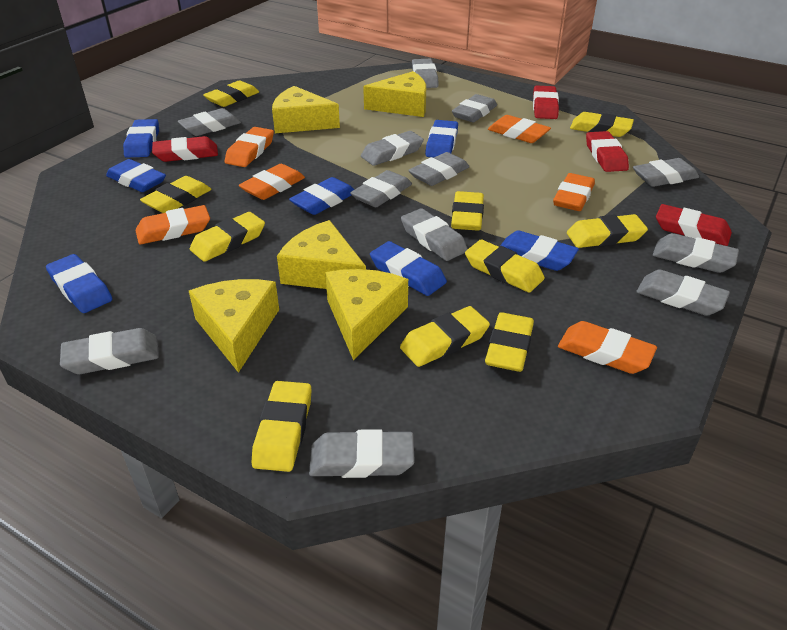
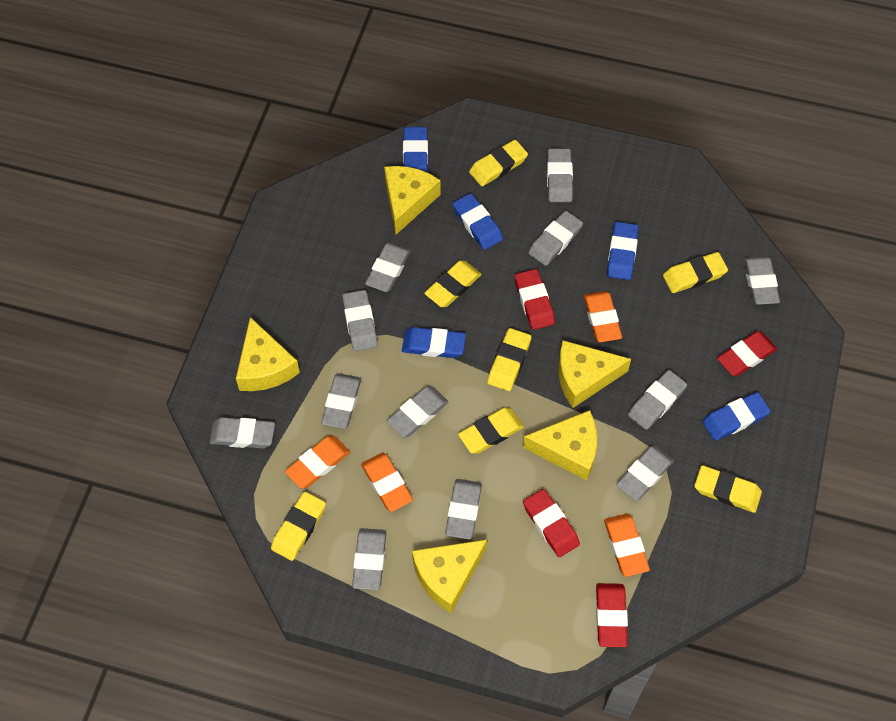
blue eraser: [46,254,112,313] [106,159,166,192] [123,119,159,158] [289,177,355,215] [370,241,447,296] [425,120,458,158] [500,230,579,271] = 7 -> [402,327,466,358] [403,127,428,172] [452,193,503,250] [607,222,638,280] [702,392,771,441] = 5
orange eraser: [135,205,210,244] [225,127,274,167] [239,164,305,200] [488,115,551,143] [553,173,595,211] [558,321,657,374] = 6 -> [285,436,350,488] [361,453,413,512] [584,291,622,342] [604,514,650,577] = 4
yellow eraser: [140,176,211,213] [190,212,265,262] [203,80,259,107] [252,381,312,472] [400,306,490,367] [451,191,484,231] [465,240,545,293] [485,312,534,372] [567,214,648,248] [570,112,634,137] = 10 -> [271,492,326,561] [424,260,482,307] [458,408,524,454] [469,140,528,186] [487,328,531,391] [663,252,728,293] [694,465,762,513] = 7

